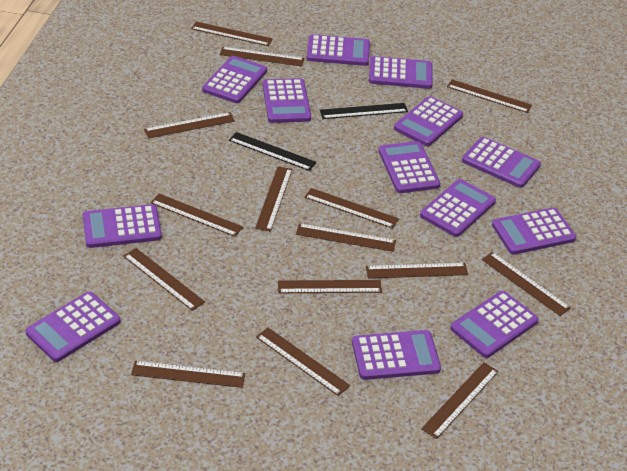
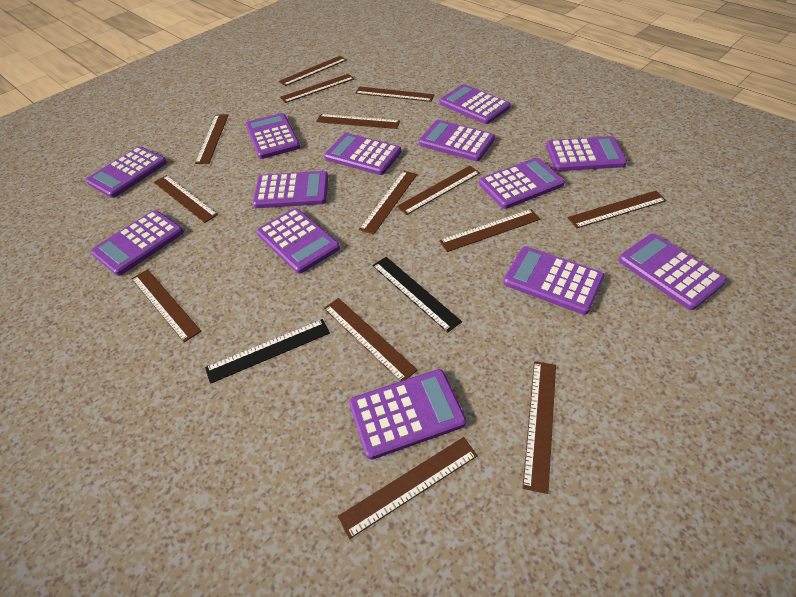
brown ruler: [123,248,205,311] [131,361,245,388] [144,112,235,138] [150,194,243,237] [191,22,273,46] [220,47,304,66] [255,166,292,232] [256,327,350,396] [278,280,382,293] [296,223,396,252] [304,188,399,228] [366,263,468,279] [421,362,499,439] [447,79,532,113] [482,252,571,316] = 15 -> [131,269,201,343] [154,175,218,223] [195,114,228,164] [279,56,347,86] [280,74,354,103] [316,114,400,129] [324,298,418,381] [337,437,478,539] [355,86,434,102] [359,171,417,235] [396,166,480,215] [439,209,540,252] [523,361,556,494] [567,191,667,229] = 14

